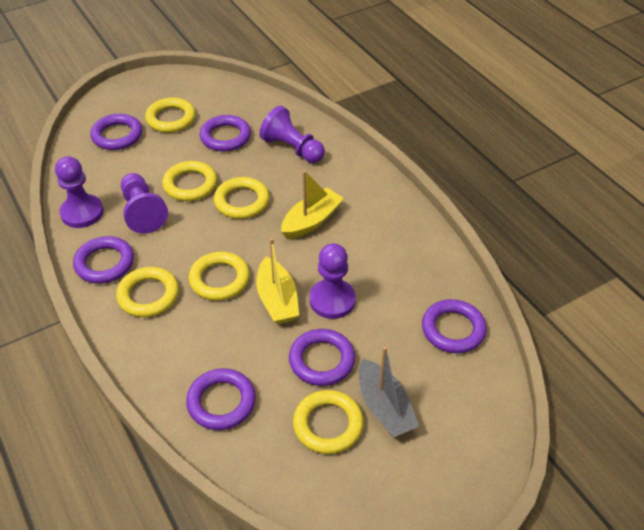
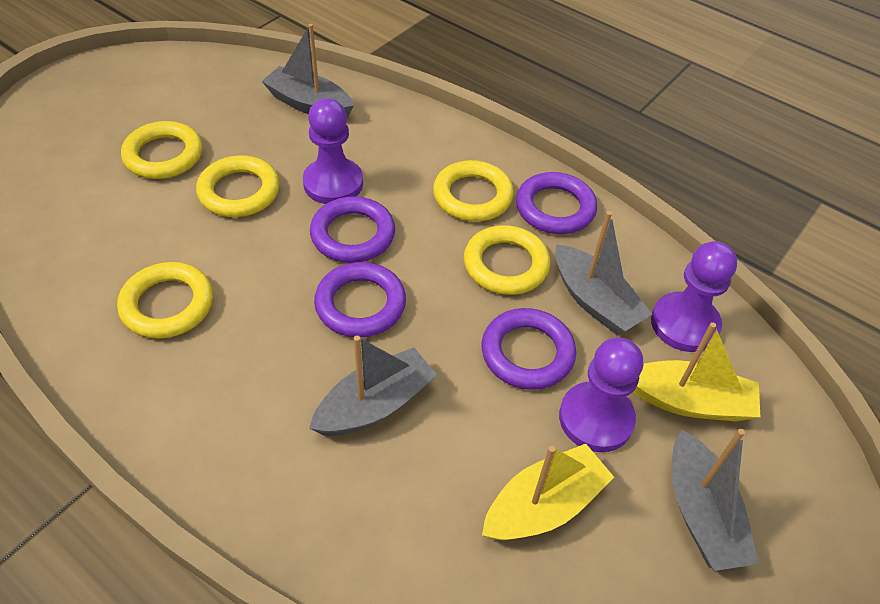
grey boat: [359,346,419,437] = 1 -> [262,24,354,117] [309,336,437,436] [555,211,652,335] [672,429,759,571] = 4
purple pawn: [55,156,104,228] [121,173,168,234] [259,106,325,163] [309,243,356,319] = 4 -> [303,98,363,204] [559,337,643,452] [651,241,737,352] = 3
purple ring: [73,236,134,284] [90,114,142,150] [186,368,256,430] [200,115,251,152] [289,329,355,386] [422,299,487,353] = 6 -> [310,196,395,263] [314,262,406,338] [482,308,576,390] [516,172,597,234] = 4
yellow ring: [116,267,179,317] [145,97,196,133] [162,161,217,201] [189,252,250,301] [214,177,269,219] [293,390,364,454] = 6 -> [117,262,213,339] [121,121,203,179] [196,155,280,217] [433,160,514,221] [464,225,551,295] = 5

